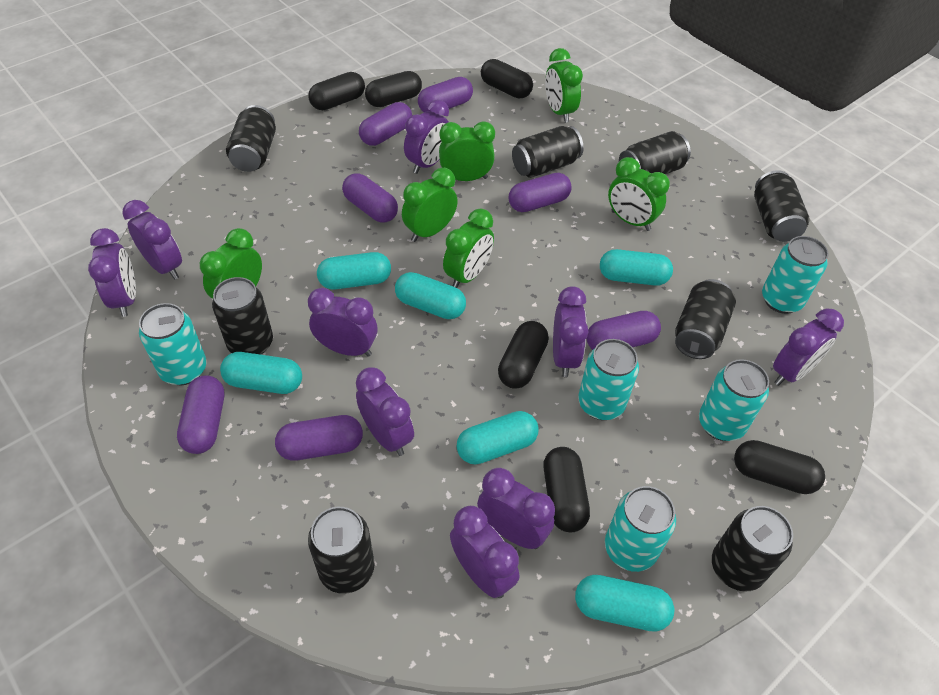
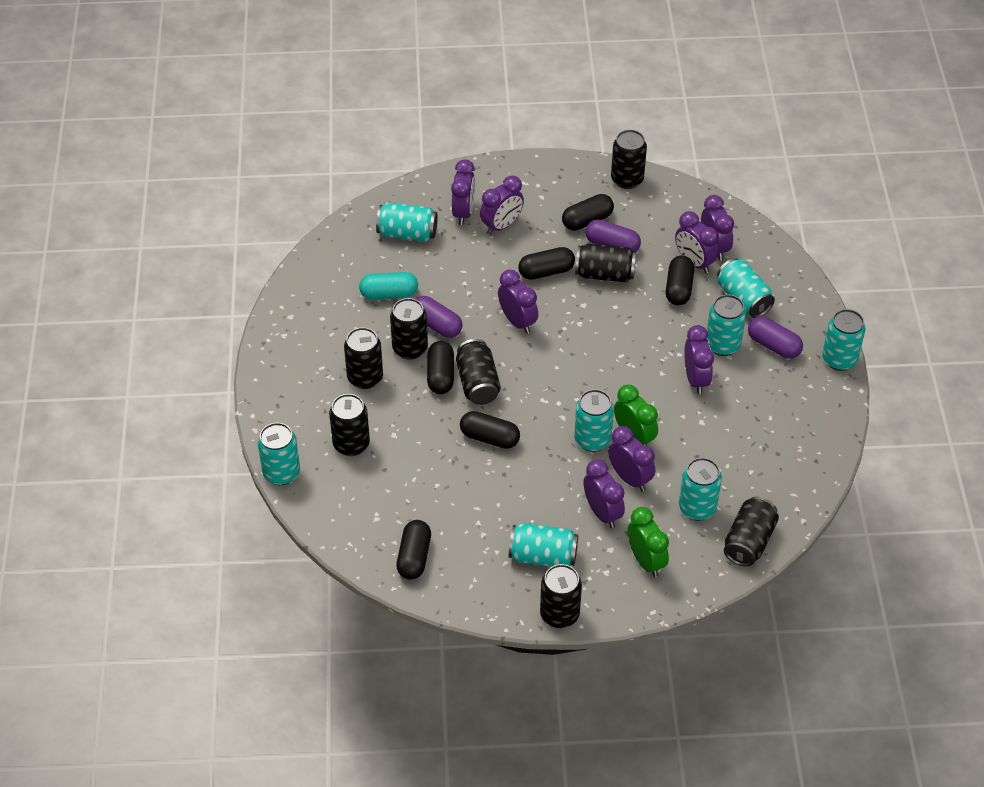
green clock: [200,228,262,299] [402,168,458,242] [439,121,495,181] [443,208,494,288] [545,48,583,123] [608,157,670,231] = 6 -> [614,385,658,445] [628,507,669,577] = 2
purple capsule: [177,375,224,454] [275,415,363,461] [342,173,398,223] [359,102,412,146] [418,77,473,112] [509,173,572,212] [587,311,661,350] = 7 -> [416,296,463,338] [585,219,641,252] [748,316,803,359] = 3
purple clock: [88,228,136,317] [122,200,182,280] [308,288,377,357] [356,367,414,456] [404,99,449,174] [450,506,519,598] [477,468,555,549] [553,286,589,377] [773,308,844,386] = 9 -> [451,159,475,225] [480,176,524,235] [498,269,538,334] [583,459,625,528] [608,426,655,491] [675,211,719,273] [684,325,714,394] [701,195,734,261] = 8
turquoise can: [139,303,206,385] [578,339,639,420] [605,486,676,572] [699,359,769,441] [762,236,829,314] = 5 -> [258,423,300,485] [376,203,438,242] [509,523,578,567] [574,389,614,452] [679,458,722,521] [706,294,746,356] [717,258,775,318] [822,309,866,371] = 8
turquoise capsule: [220,352,302,394] [317,252,391,289] [395,272,466,319] [457,411,538,465] [575,575,674,632] [600,249,673,286] = 6 -> [359,272,418,300] = 1

